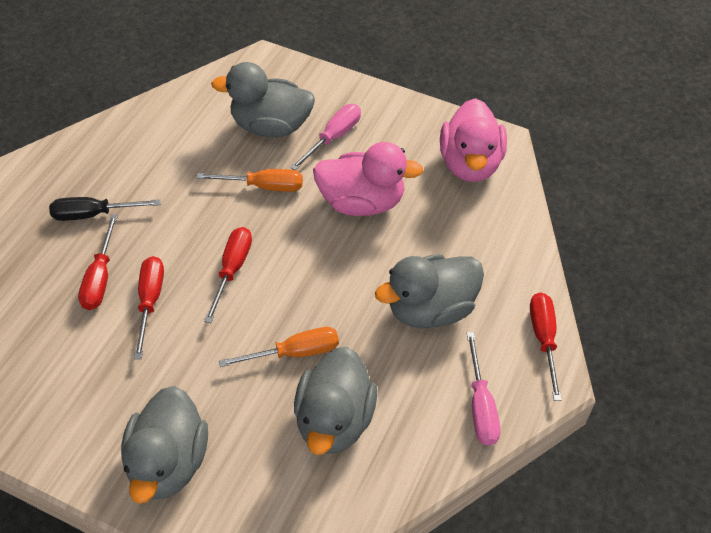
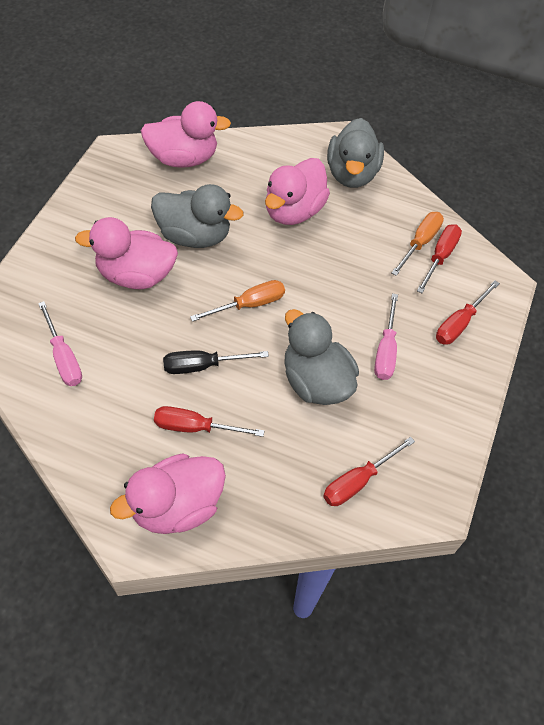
grey duck: [121,386,208,504] [211,62,315,137] [294,347,377,455] [375,254,484,329] = 4 -> [151,184,243,248] [284,309,359,405] [327,118,384,188] = 3
pink duck: [313,142,423,216] [440,98,507,182] = 2 -> [75,217,178,289] [110,453,226,534] [141,101,231,168] [265,158,330,225] = 4

